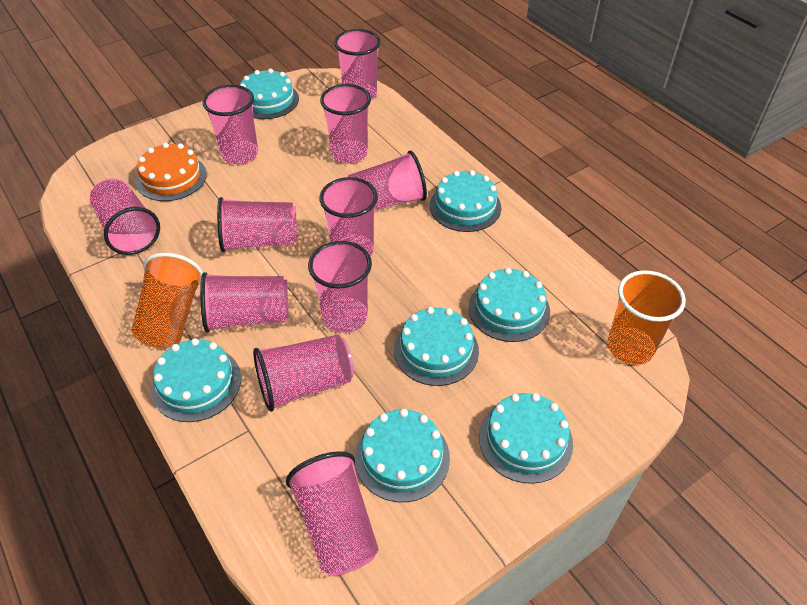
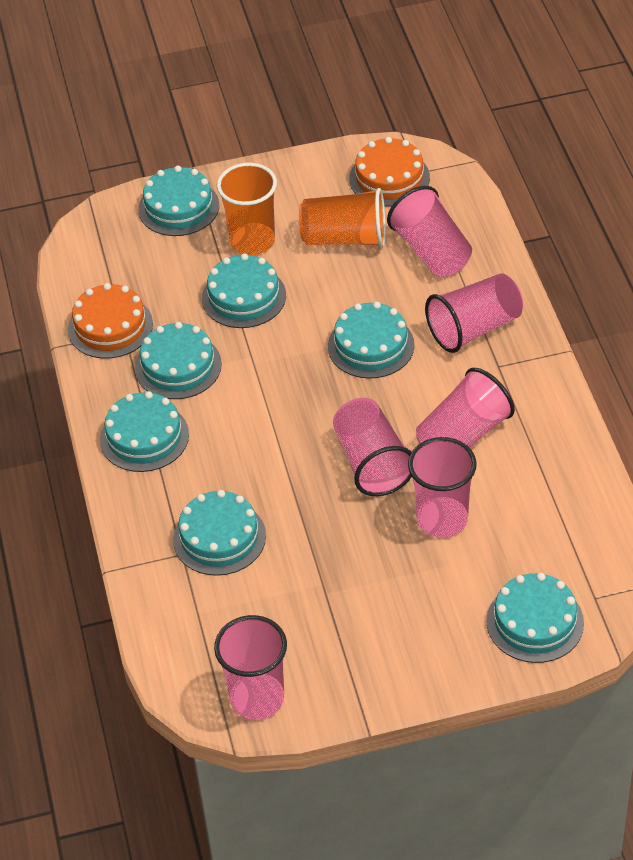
orange cake: [136,143,207,201] = 1 -> [68,283,153,359] [349,137,430,207] = 2
pink cup: [90,178,160,255] [200,272,289,332] [203,85,258,164] [217,197,297,252] [253,335,354,412] [286,451,378,575] [308,241,372,333] [319,177,378,257] [320,84,371,163] [334,29,381,100] [348,151,427,210] = 11 -> [214,615,287,720] [333,398,412,496] [387,186,472,277] [408,437,477,538] [416,368,515,448] [425,273,523,353] = 6

